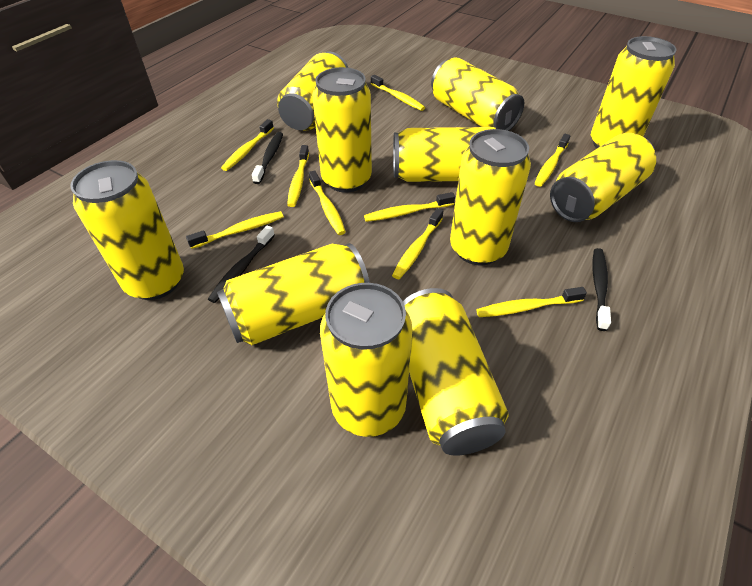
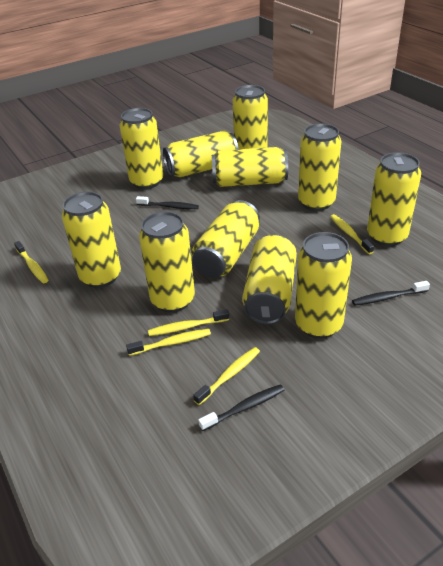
yellow toothbrush: [186,211,284,249] [221,119,274,171] [287,145,309,207] [309,171,346,235] [364,192,455,222] [371,75,425,111] [392,208,443,279] [476,287,587,317] [535,134,571,187] = 9 -> [14,241,48,283] [126,329,211,356] [148,309,229,336] [193,347,260,405] [330,214,374,254] = 5

